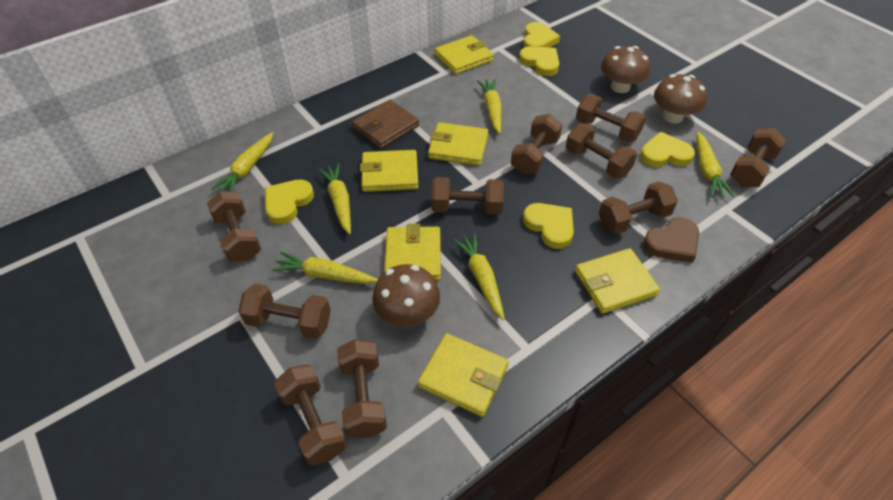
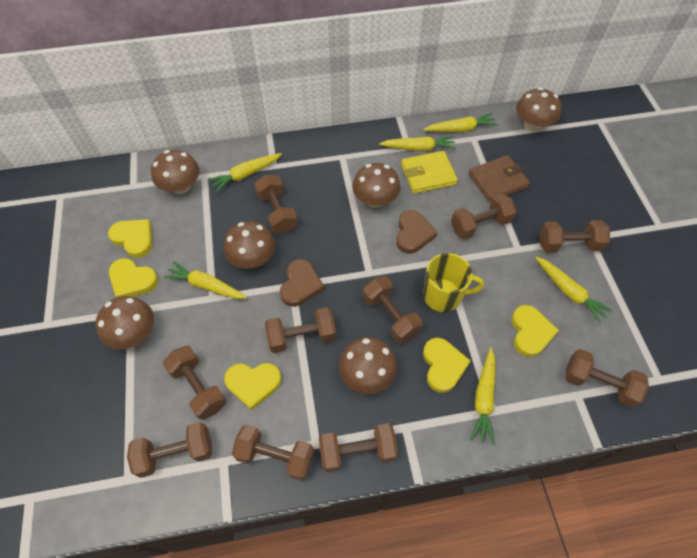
brown heart: [643,217,699,263] = 1 -> [280,259,324,307] [396,210,437,254] = 2
brown mushroom: [372,264,440,326] [601,46,650,93] [654,74,707,123] = 3 -> [95,296,154,350] [151,150,200,194] [224,221,275,269] [339,337,397,394] [352,163,401,208] [516,88,561,132] = 6
yellow mug: none = 0 -> [423,253,484,312] = 1
yellow wallet: [360,150,418,192] [384,224,441,281] [418,333,509,417] [428,122,489,166] [435,35,494,74] [575,248,660,314] = 6 -> [401,151,458,194] = 1

